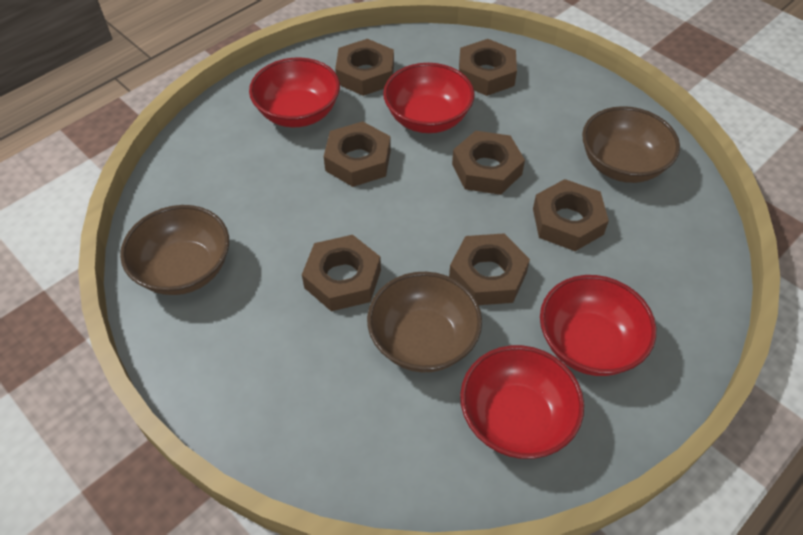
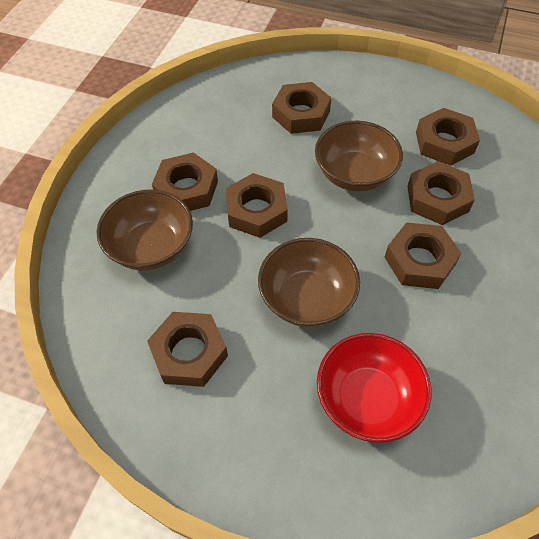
red bowl: [249,57,340,127] [383,63,475,133] [460,345,584,459] [540,275,656,376] = 4 -> [317,333,431,443] = 1

